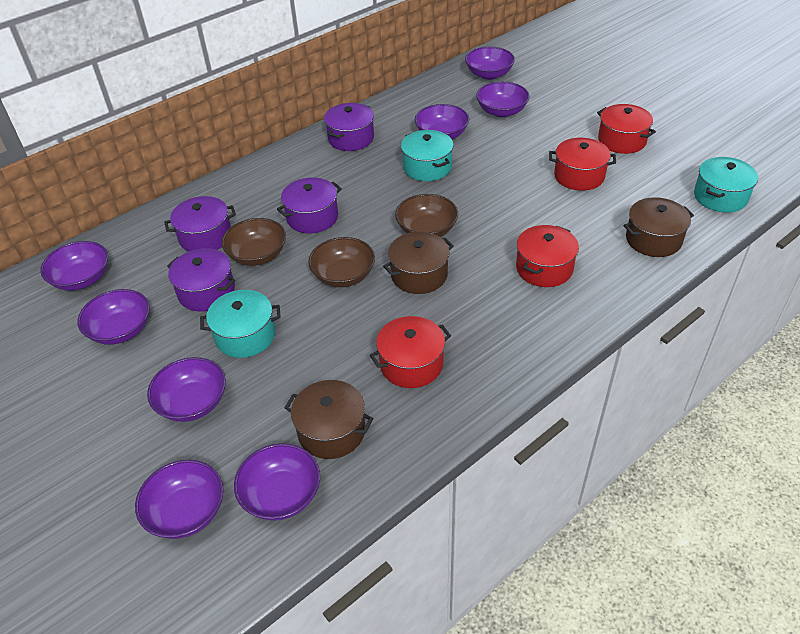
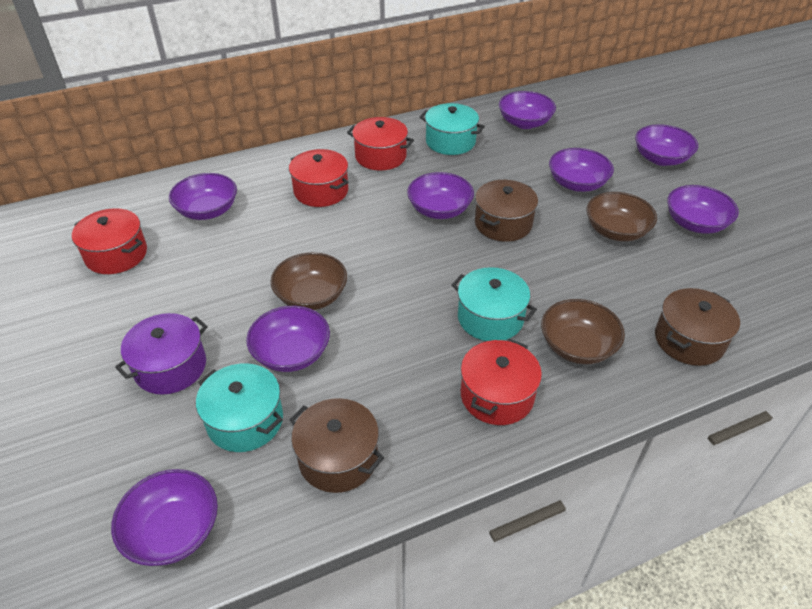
purple pot: [164,196,236,252] [167,248,235,312] [277,178,342,234] [324,103,374,151] = 4 -> [115,313,208,395] = 1

